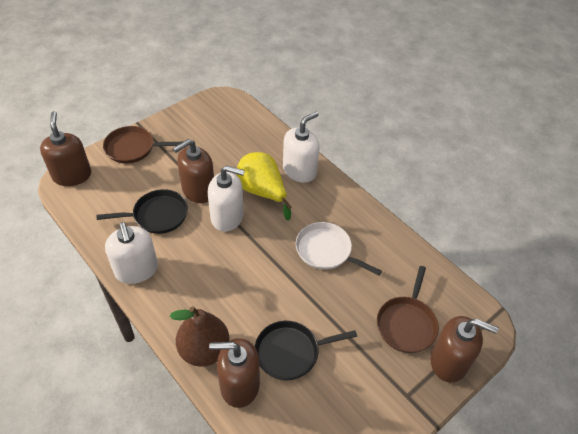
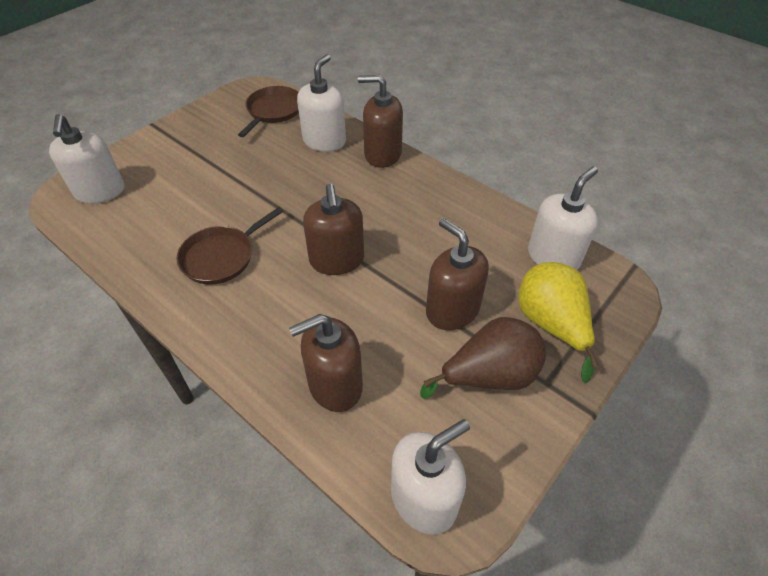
black pan: [96,189,188,234] [255,321,357,380] = 2 -> none = 0
white pan: [296,222,382,275] = 1 -> none = 0
white soap dispenser: [105,222,158,284] [208,165,245,232] [283,112,320,183] = 3 -> [49,114,124,204] [297,54,346,152] [391,419,470,535] [528,167,598,270] = 4

